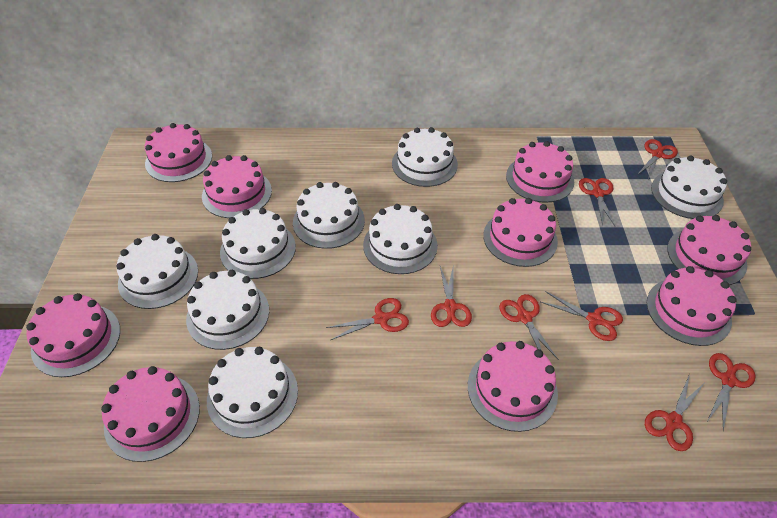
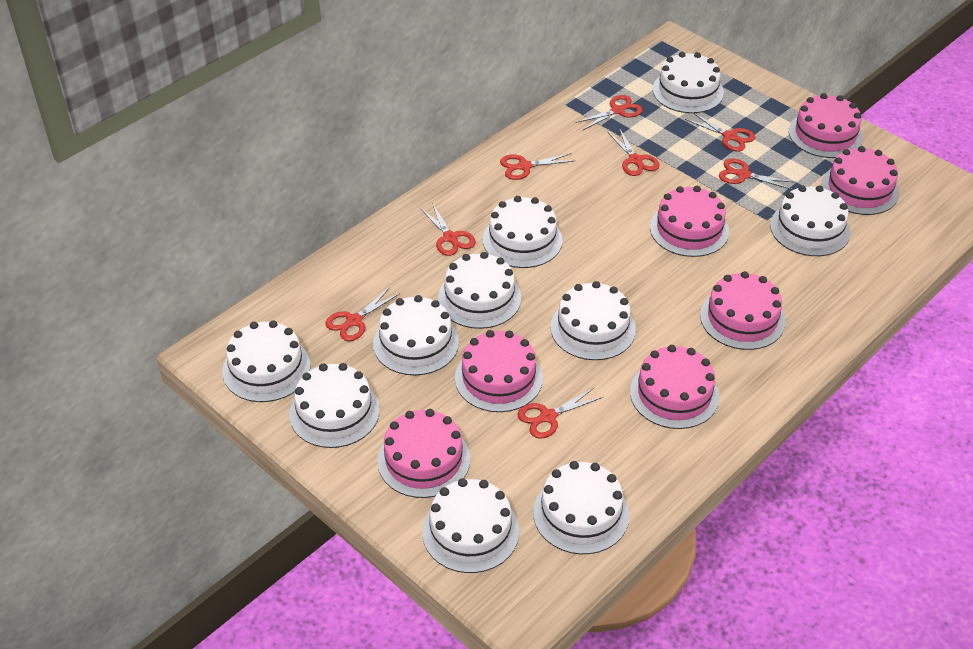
pink cake: [26,293,120,377] [101,366,200,462] [145,123,212,182] [202,155,272,218] [468,341,558,432] [483,198,558,267] [506,141,574,203] [647,266,737,346] [667,215,751,285] = 9 -> [377,409,470,498] [455,330,543,412] [630,345,719,429] [650,186,729,257] [700,271,785,350] [789,93,863,158] [821,146,899,215] = 7
white cake: [116,234,198,309] [186,270,269,350] [207,347,298,438] [220,208,296,279] [293,182,365,249] [363,204,438,274] [392,127,458,187] [651,156,727,219] = 8 -> [222,320,310,402] [289,363,380,448] [373,295,459,375] [422,478,519,573] [438,252,521,329] [483,196,563,268] [533,461,629,554] [551,281,636,360] [653,52,724,113] [770,185,851,256] = 10

